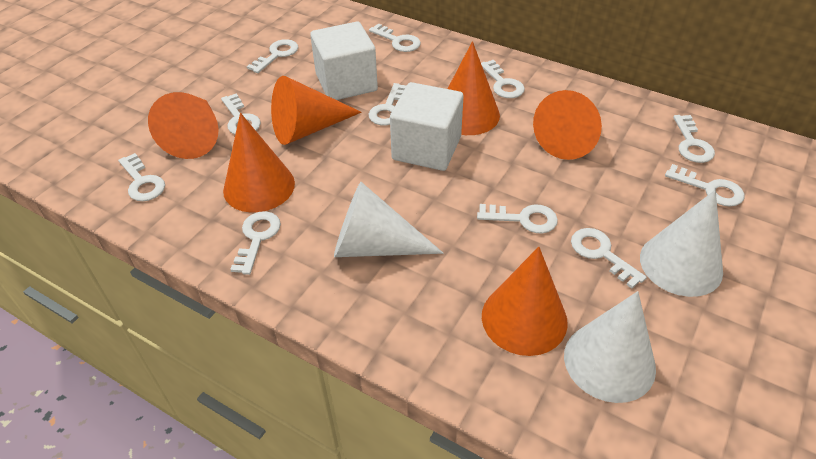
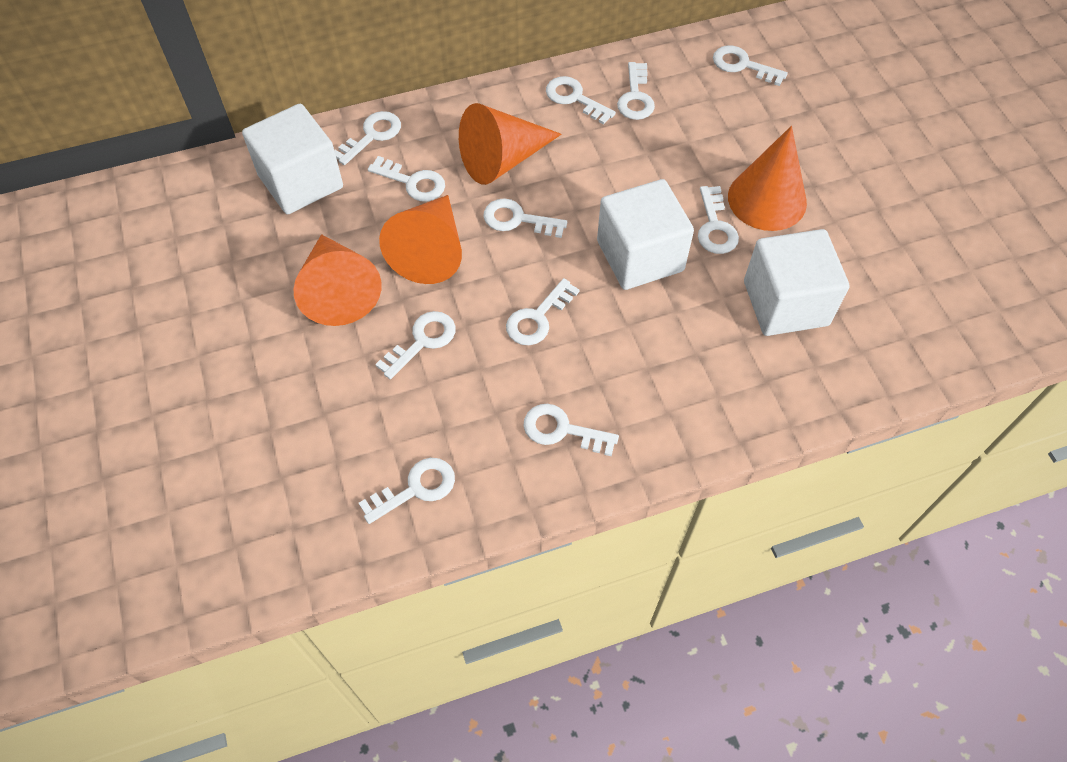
orange cone: [148,92,219,159] [223,113,295,212] [271,76,362,145] [448,41,500,135] [482,247,568,356] [533,90,602,160] = 6 -> [293,234,381,326] [379,195,462,284] [459,103,562,185] [728,126,807,231] = 4
white cone: [334,182,444,257] [564,291,656,403] [640,190,723,297] = 3 -> none = 0
white cube: [310,22,378,100] [390,82,463,171] = 2 -> [242,104,343,214] [597,179,694,290] [744,229,849,336] = 3

